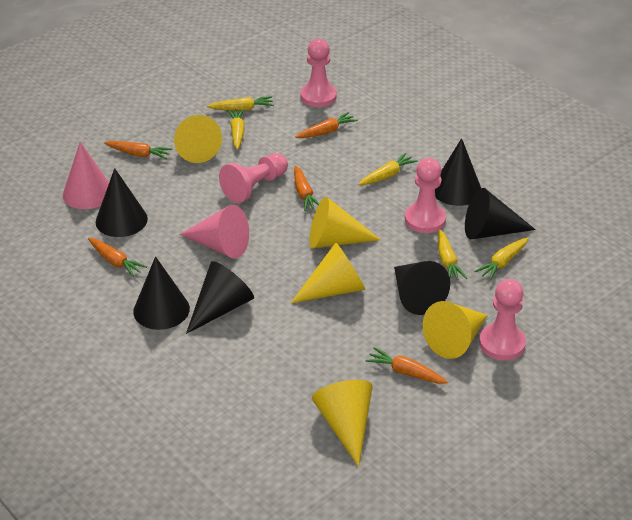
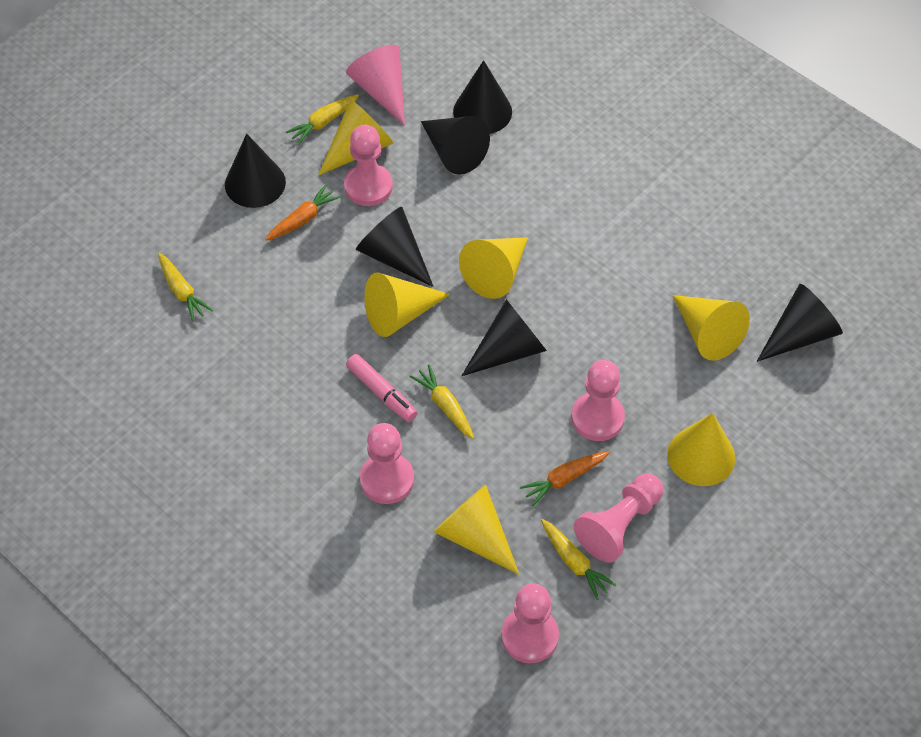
orange carrot: [88,238,147,277] [104,141,172,159] [294,166,319,211] [295,112,358,138] [365,347,448,384] = 5 -> [265,185,341,241] [520,452,609,506] = 2
pink cone: [63,142,109,209] [180,205,249,259] = 2 -> [346,45,405,126] = 1
pink marker: none = 0 -> [346,354,417,422] = 1
pink pawn: [219,153,288,203] [300,39,337,107] [405,158,446,233] [479,279,526,360] = 4 -> [344,125,393,206] [360,423,414,504] [501,583,559,663] [571,360,625,441] [574,474,663,562] = 5
yellow carrot: [207,96,274,111] [227,109,245,150] [358,153,418,185] [438,229,467,280] [474,237,528,281] = 5 -> [158,253,213,322] [286,94,359,145] [410,365,474,439] [541,519,616,600] = 4
yellow cone: [174,115,222,163] [291,243,365,303] [309,197,381,248] [312,380,373,467] [423,301,488,359] = 5 -> [318,100,393,176] [365,272,450,337] [434,485,519,574] [459,237,528,299] [667,413,735,486] [673,295,750,361] = 6

